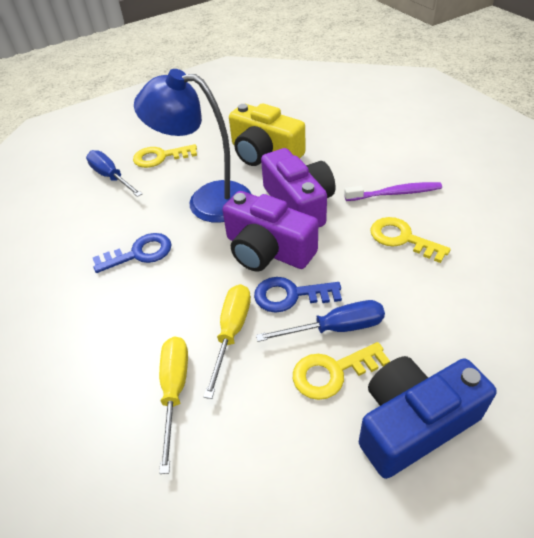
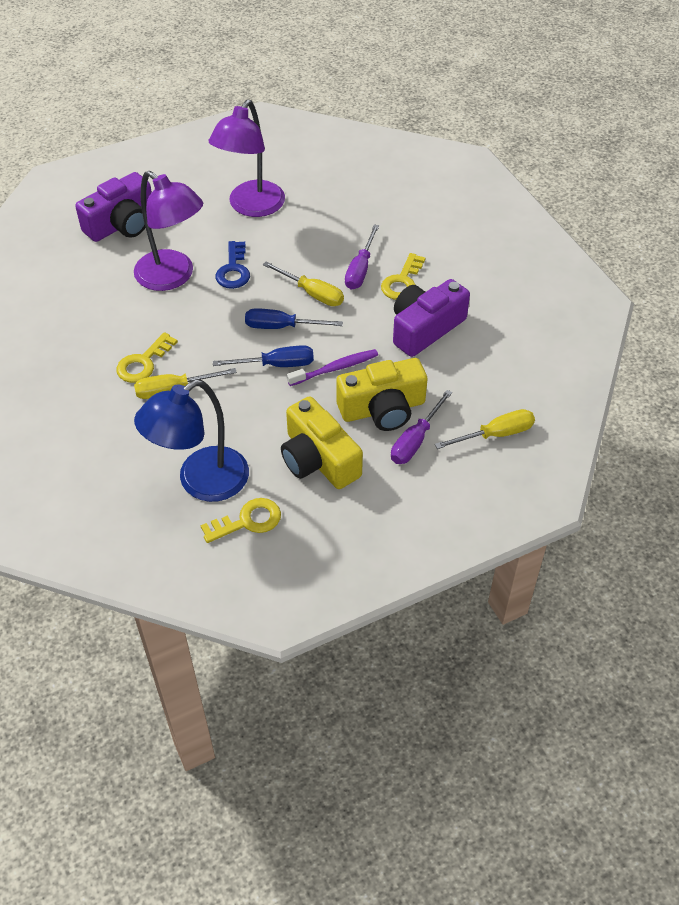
blue camera: [359,356,497,479] = 1 -> none = 0
blue key: [93,233,172,273] [254,277,342,313] = 2 -> [216,241,250,289] = 1
purple lamp: none = 0 -> [134,171,203,291] [209,100,285,217] = 2
purple screwdriver: none = 0 -> [345,225,379,290] [391,390,452,464] = 2
yellow camera: [229,103,305,166] = 1 -> [281,396,363,489] [336,358,427,431] = 2
yellow screwdriver: [159,336,188,474] [204,284,251,399] = 2 -> [134,368,237,399] [263,261,344,306] [435,409,535,449] = 3

